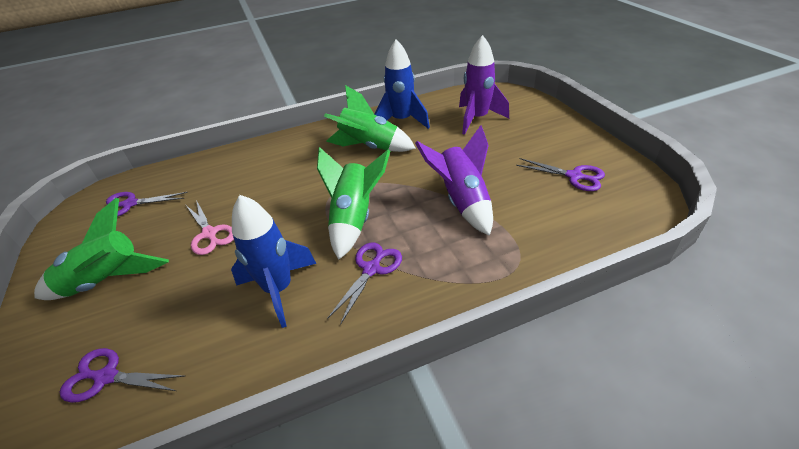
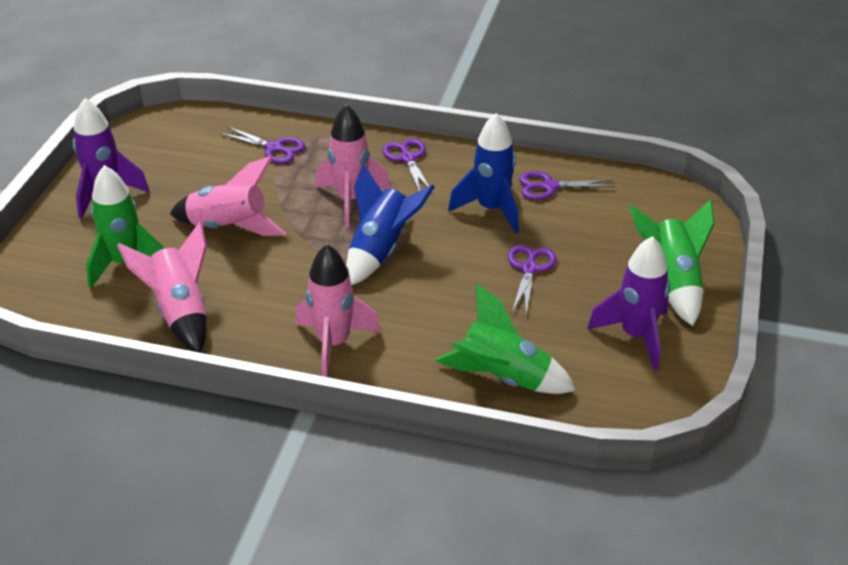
pink rocket: none = 0 -> [117,221,207,353] [170,156,286,236] [296,244,381,377] [315,104,391,228] = 4
pink scissors: [187,200,234,255] = 1 -> none = 0

